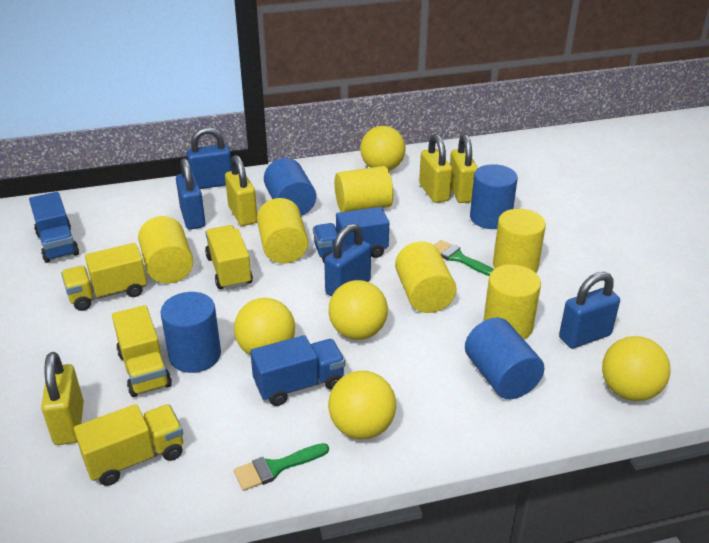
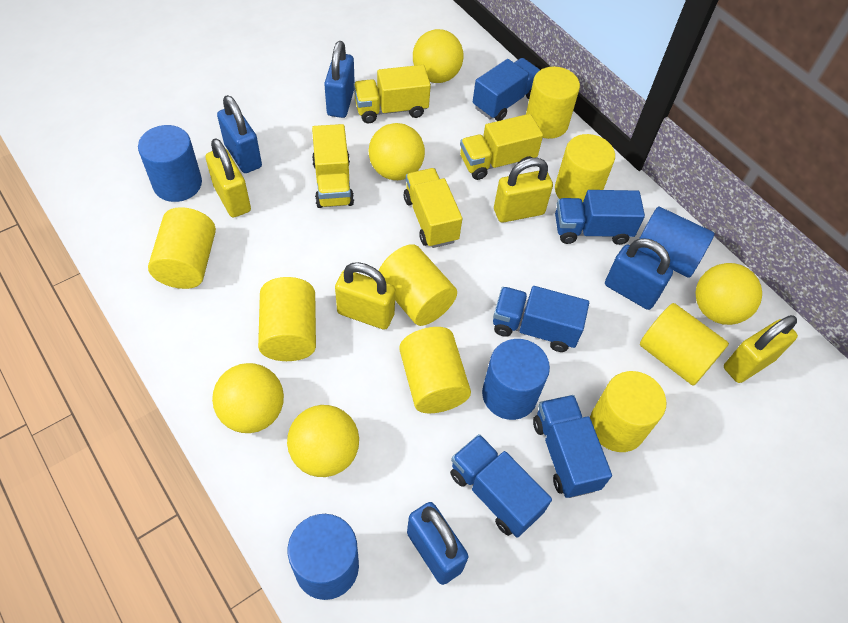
blue truck: [29,192,79,263] [250,335,345,406] [313,207,389,262] = 3 -> [450,434,552,538] [473,58,540,121] [493,286,589,352] [533,395,612,498] [555,190,645,245] = 5
green brush: [234,443,329,491] [434,240,494,276] = 2 -> none = 0
yellow cylinder: [138,216,193,284] [257,198,308,264] [335,166,393,212] [395,241,456,313] [484,265,541,340] [493,209,546,273] = 6 -> [148,207,216,289] [258,277,316,361] [379,244,457,326] [399,327,471,413] [526,67,580,139] [555,134,615,202] [590,371,666,452] [640,303,729,386] = 8

